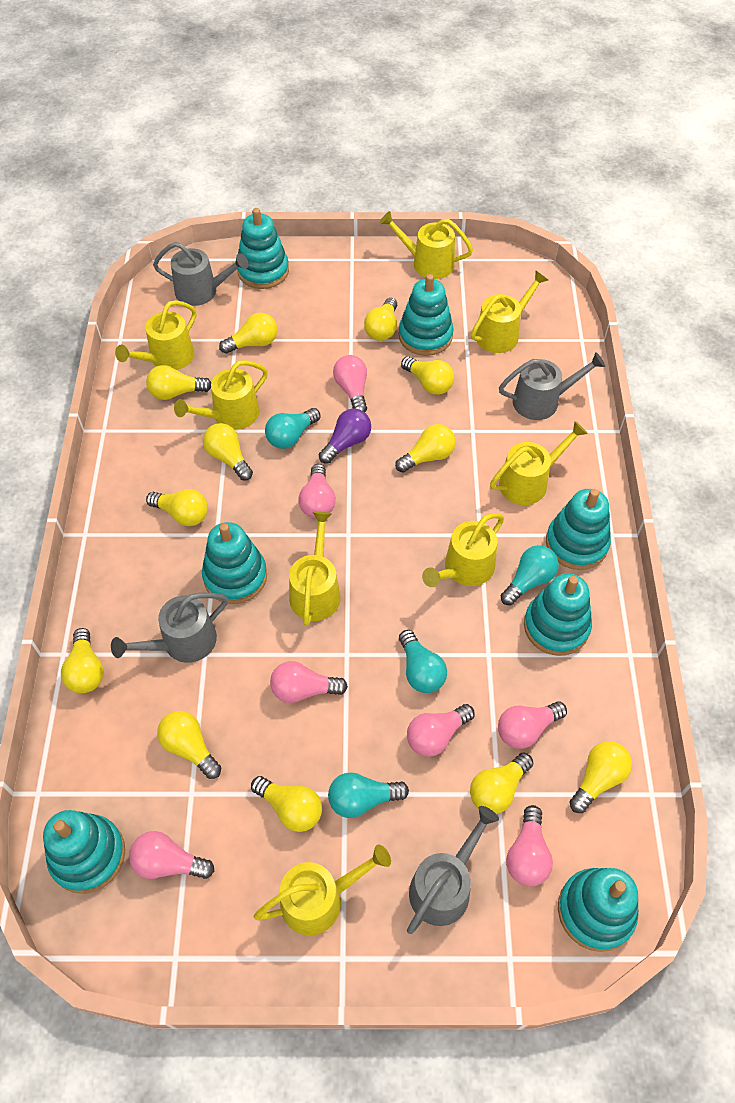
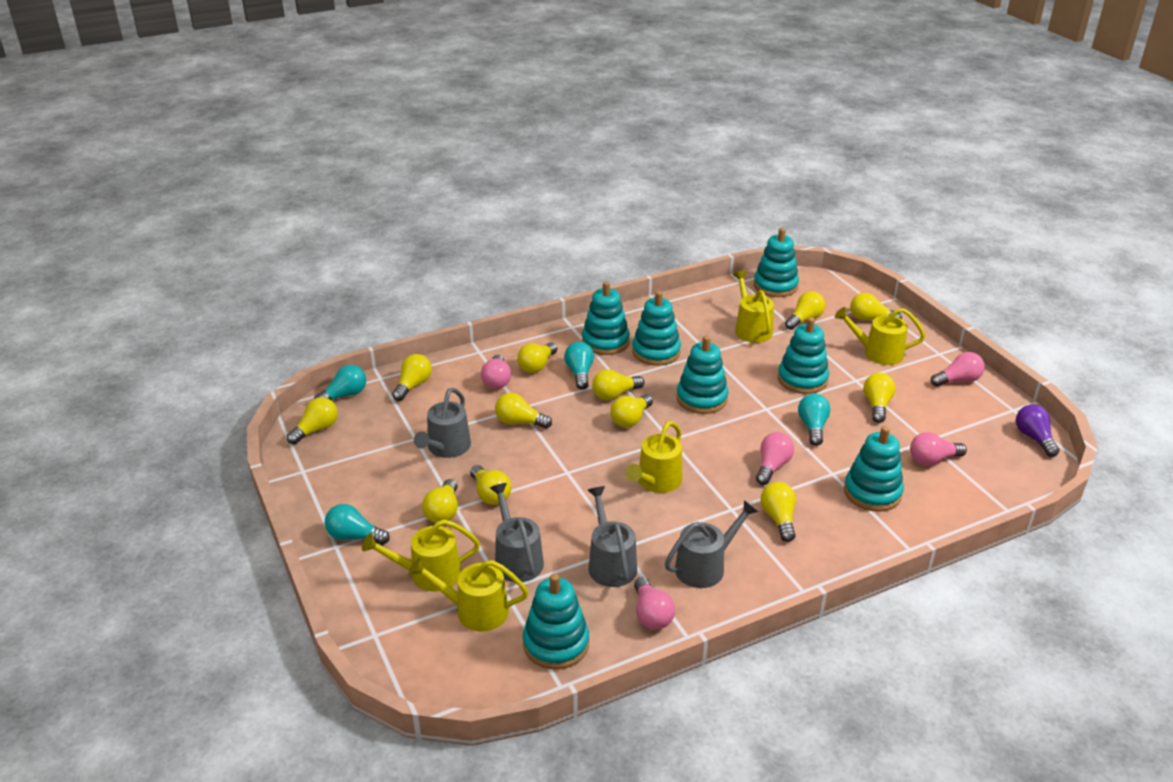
pink light bulb: [129,831,214,879] [270,661,348,703] [299,464,336,518] [333,355,367,412] [407,704,475,757] [498,701,567,749] [506,805,553,886] = 7 -> [481,355,511,389] [634,577,675,630] [756,432,794,485] [910,432,967,466] [931,352,985,387] = 5
yellow watering can: [115,300,196,370] [174,360,268,430] [254,845,391,935] [289,511,341,626] [380,211,473,279] [422,513,504,587] [471,270,548,353] [490,421,588,505] = 8 -> [362,519,480,592] [409,557,528,631] [626,421,683,493] [733,271,774,343] [835,307,925,365] = 5

